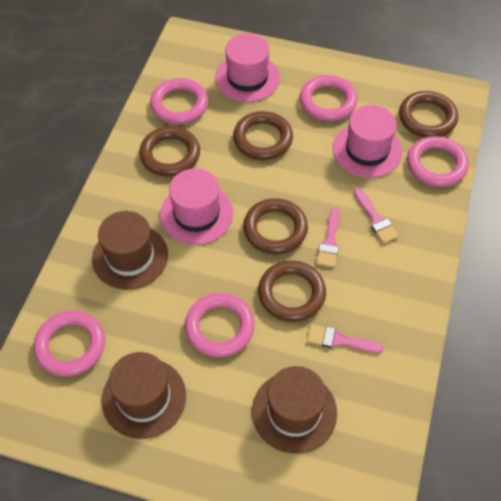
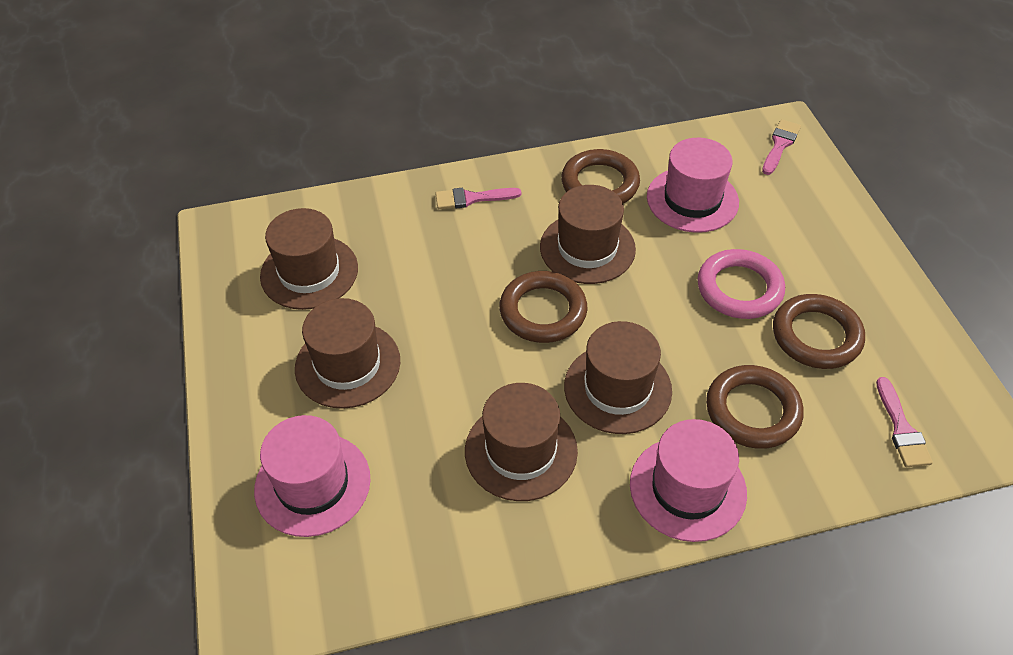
brown hat: [92,211,168,290] [102,352,186,439] [252,366,337,454] = 3 -> [260,208,358,310] [295,298,400,409] [465,383,578,501] [540,185,636,284] [564,321,672,434] = 5
brown ring: [139,126,200,177] [233,111,293,160] [243,198,308,254] [258,261,326,322] [399,91,458,138] = 5 -> [499,271,587,343] [561,149,640,203] [706,365,804,449] [773,294,865,369] = 4
pink ring: [34,311,105,377] [150,78,208,125] [185,293,255,357] [300,75,358,121] [407,136,469,187] = 5 -> [698,249,785,319] = 1

